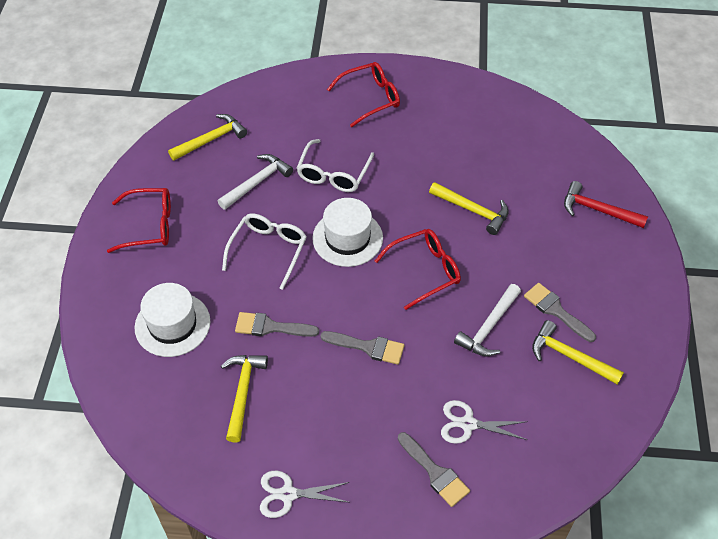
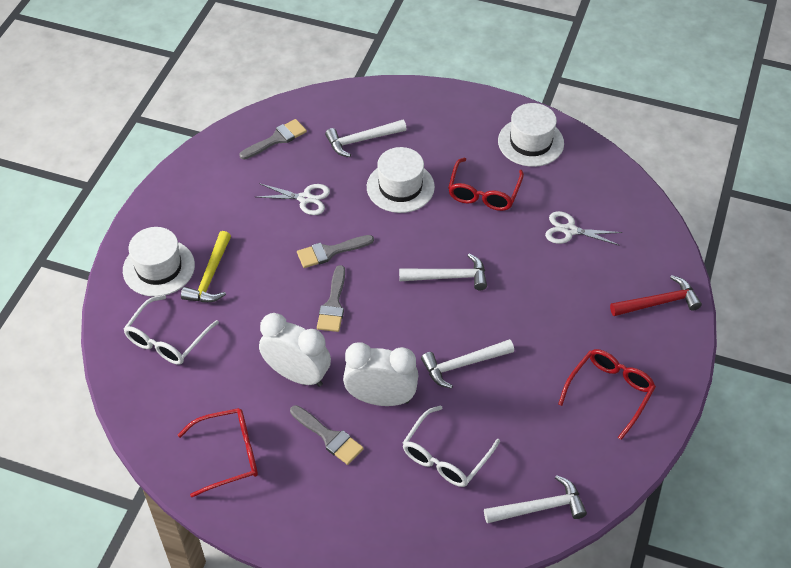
white clock: none = 0 -> [259,313,331,387] [343,342,419,406] = 2
white hammer: [218,154,293,210] [454,284,521,356] = 2 -> [325,120,407,157] [399,253,487,290] [421,339,514,389] [484,475,587,523] = 4
white hat: [135,283,211,357] [312,198,383,267] = 2 -> [123,227,195,297] [367,147,435,213] [498,103,564,167] = 3
yellow hammer: [168,114,247,161] [221,355,268,443] [429,182,509,235] [532,320,624,385] = 4 -> [181,231,231,302] = 1

